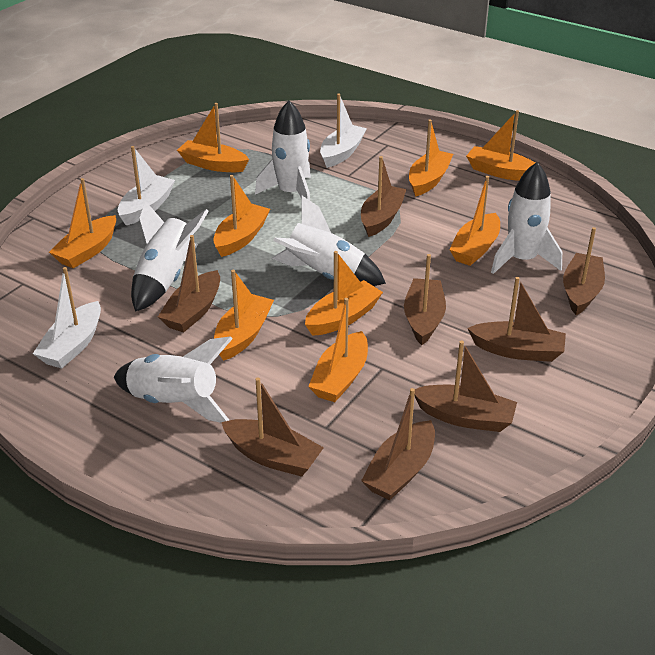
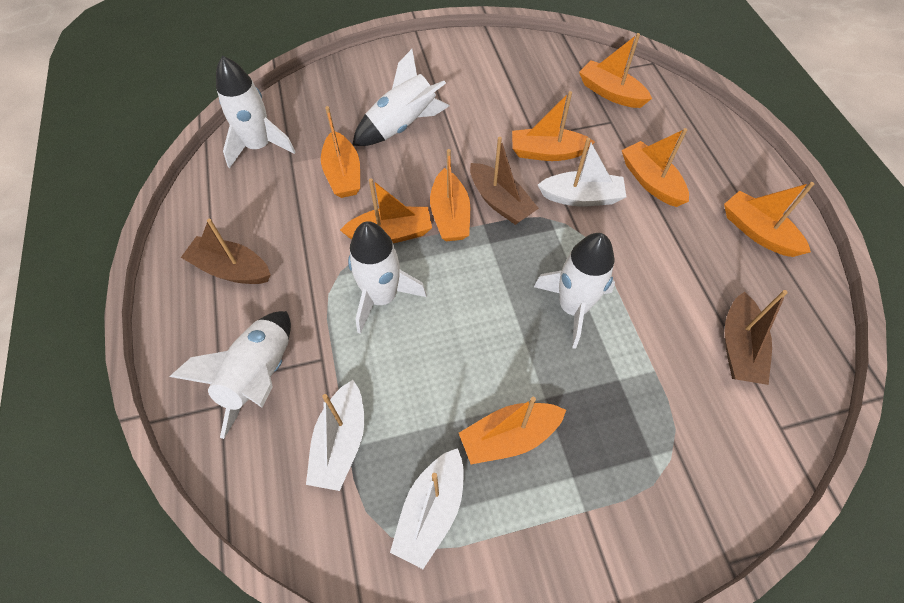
brown boat: [158,235,220,332] [221,377,324,477] [361,156,407,237] [361,388,435,500] [404,254,446,345] [414,341,517,432] [467,277,566,362] [563,227,605,315] = 8 -> [181,219,271,284] [470,137,539,225] [725,290,788,385] = 3
orange boat: [49,178,116,268] [177,103,249,172] [213,175,270,257] [214,270,274,361] [305,251,383,336] [308,298,368,402] [409,120,453,196] [449,176,500,266] [466,110,535,181] = 9 -> [321,106,360,198] [340,178,432,243] [430,149,470,241] [459,397,566,464] [512,91,595,161] [579,33,652,108] [622,128,689,207] [724,182,814,257] = 8

